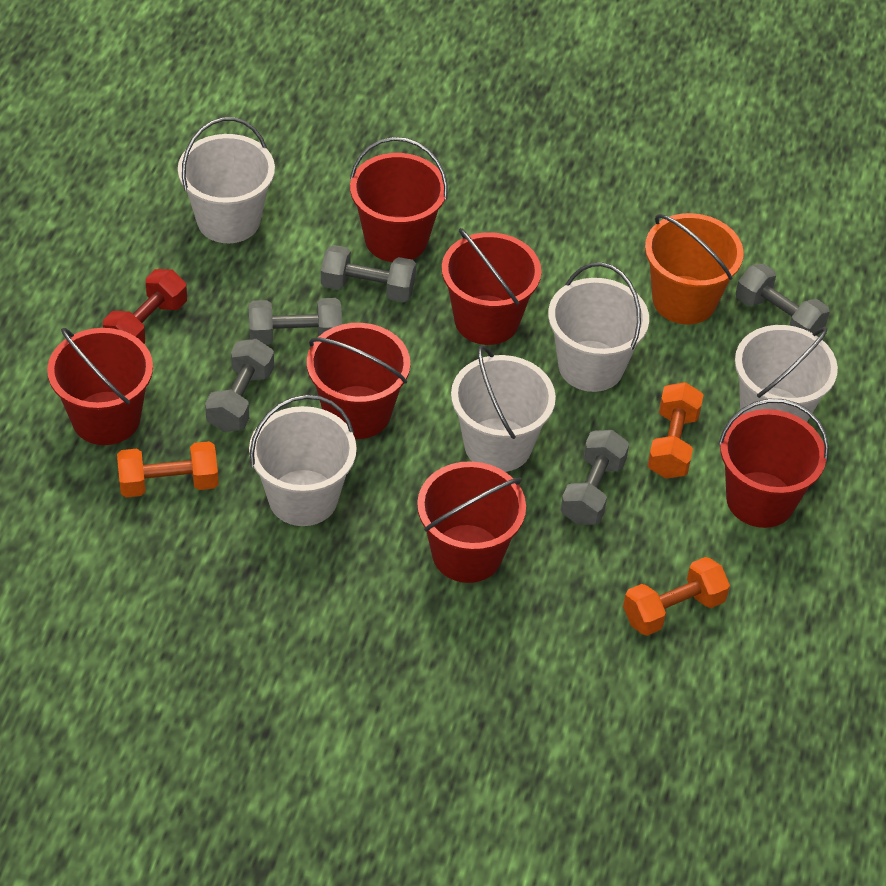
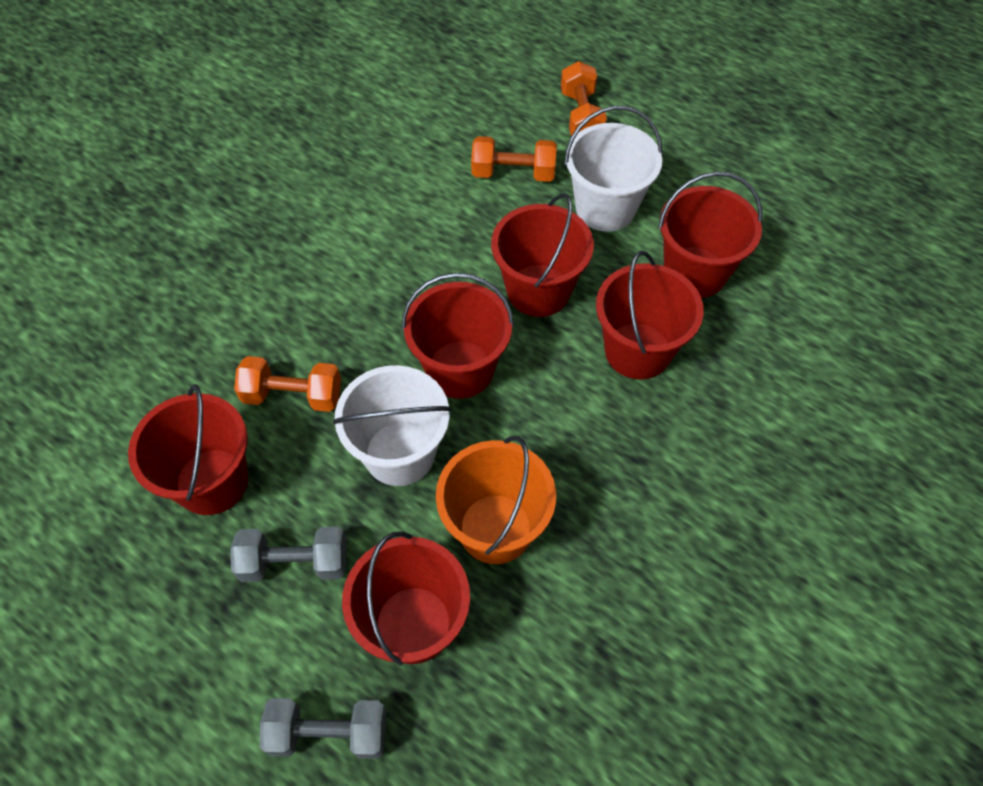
grey dumbbell: [205,339,274,432] [248,298,342,345] [321,245,416,302] [561,430,629,525] [736,264,830,336] = 5 -> [230,527,347,582] [260,698,386,759] = 2
red dumbbell: [103,269,187,344] = 1 -> none = 0
white bucket: [178,117,275,243] [249,395,357,526] [451,345,556,472] [548,262,649,392] [735,325,838,422] = 5 -> [333,365,452,486] [564,106,663,232] = 2

